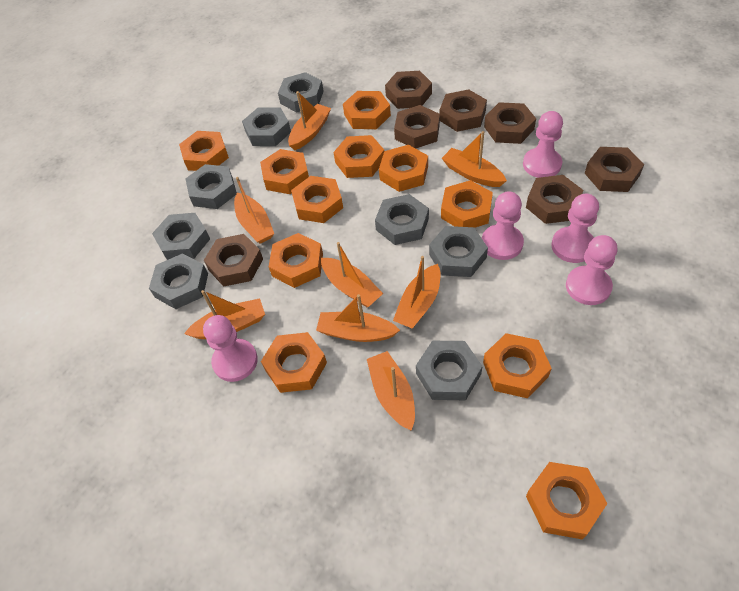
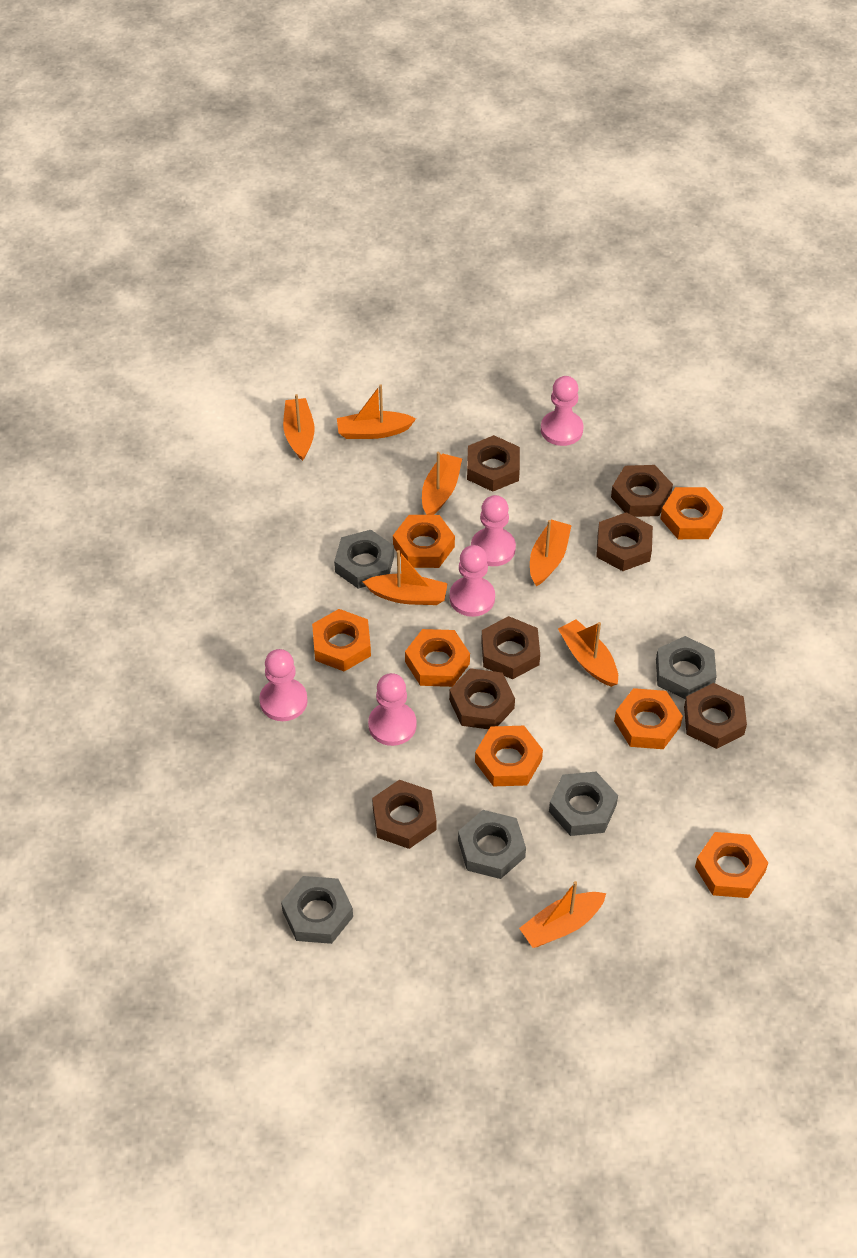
grey nut: [149,253,208,309] [152,213,210,260] [186,164,237,209] [242,107,291,146] [278,72,324,113] [375,194,429,245] [416,341,483,400] [429,226,488,277] = 8 -> [281,876,353,944] [334,530,394,589] [458,810,526,879] [549,772,618,836] [656,636,717,700] = 5
orange boat: [184,290,265,339] [234,177,274,244] [288,91,331,150] [316,294,400,342] [321,242,383,307] [367,351,415,431] [393,256,441,329] [442,131,507,187] = 8 -> [283,394,314,461] [337,384,416,439] [363,550,448,605] [422,452,462,515] [519,881,606,948] [530,519,572,586] [558,619,618,687] = 7
orange nut: [179,131,229,171] [260,149,309,194] [261,332,327,393] [269,233,323,288] [291,176,343,223] [334,135,384,178] [343,91,391,129] [379,145,428,192] [441,180,493,228] [483,333,552,399] [526,462,608,540] = 11 -> [312,609,371,672] [393,515,455,568] [405,629,470,687] [475,726,543,787] [614,688,683,749] [660,487,724,539] [695,832,768,898] = 7

